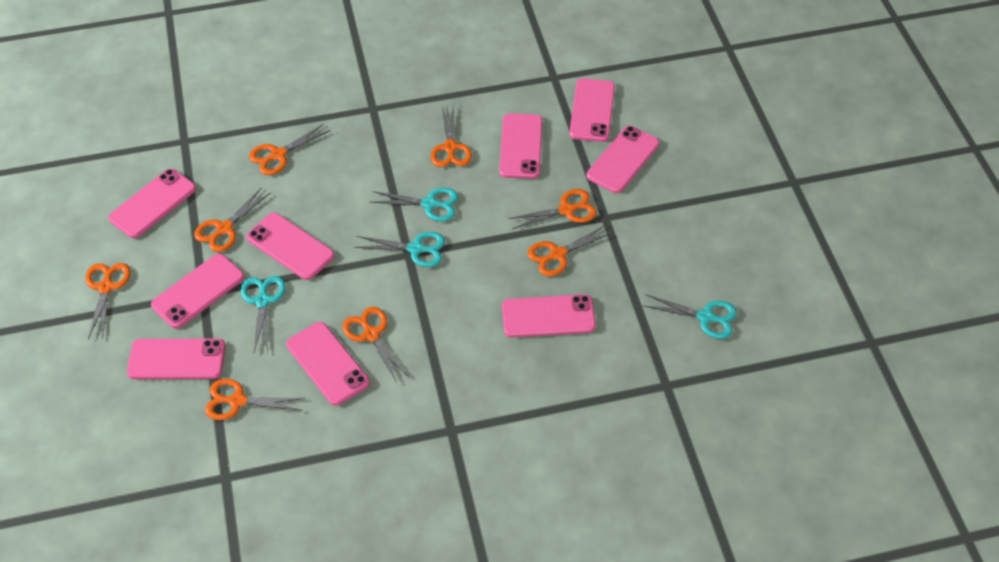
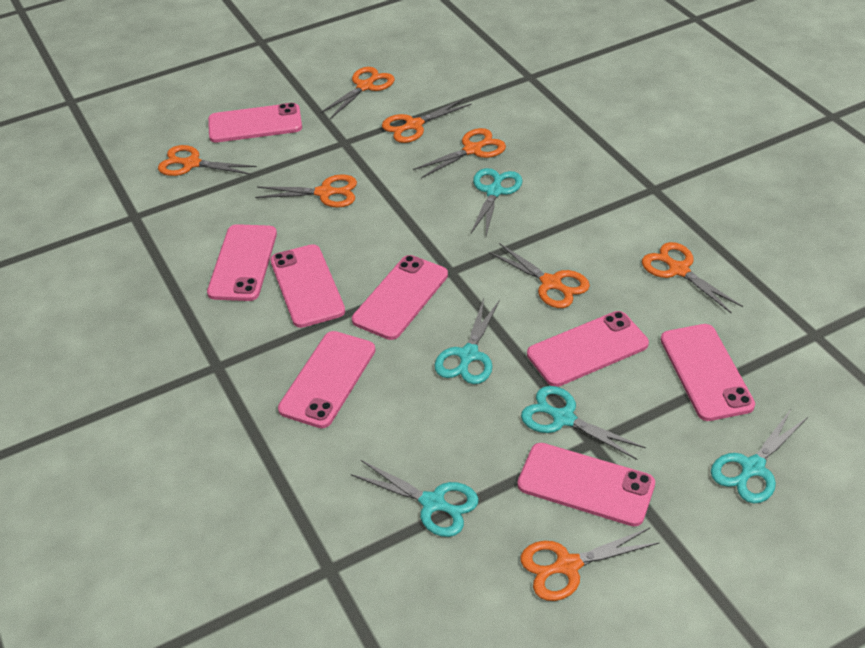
pink phone: [108,169,196,238] [127,339,226,379] [151,254,244,329] [247,213,334,280] [286,322,370,406] [499,113,543,179] [502,294,596,338] [569,78,615,142] [587,126,660,193] = 9 -> [207,224,277,301] [208,103,302,143] [270,244,345,328] [278,331,376,428] [352,255,448,340] [517,443,655,527] [527,311,649,387] [661,324,755,421] = 8
turquoise scissors: [241,276,286,352] [354,232,445,267] [371,188,459,221] [644,294,737,339] = 4 -> [351,460,479,537] [434,298,500,384] [471,168,523,235] [521,386,646,460] [711,409,808,504] = 5

